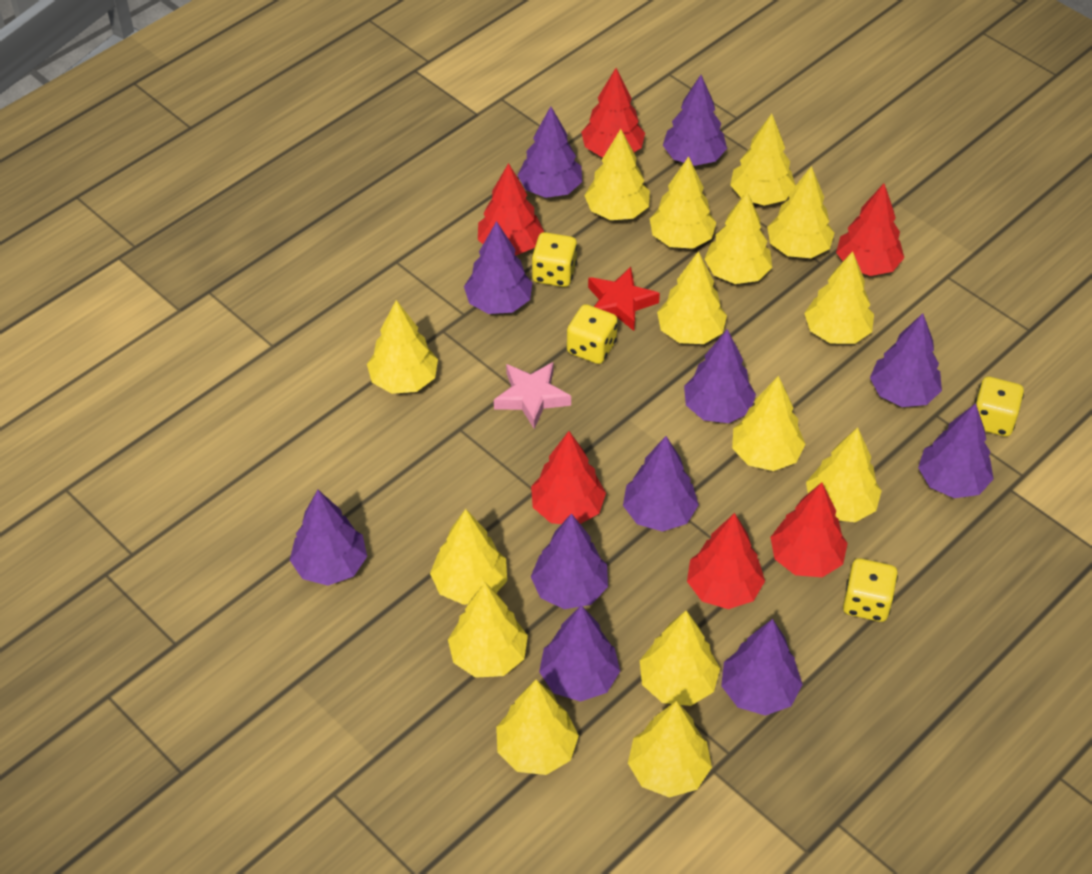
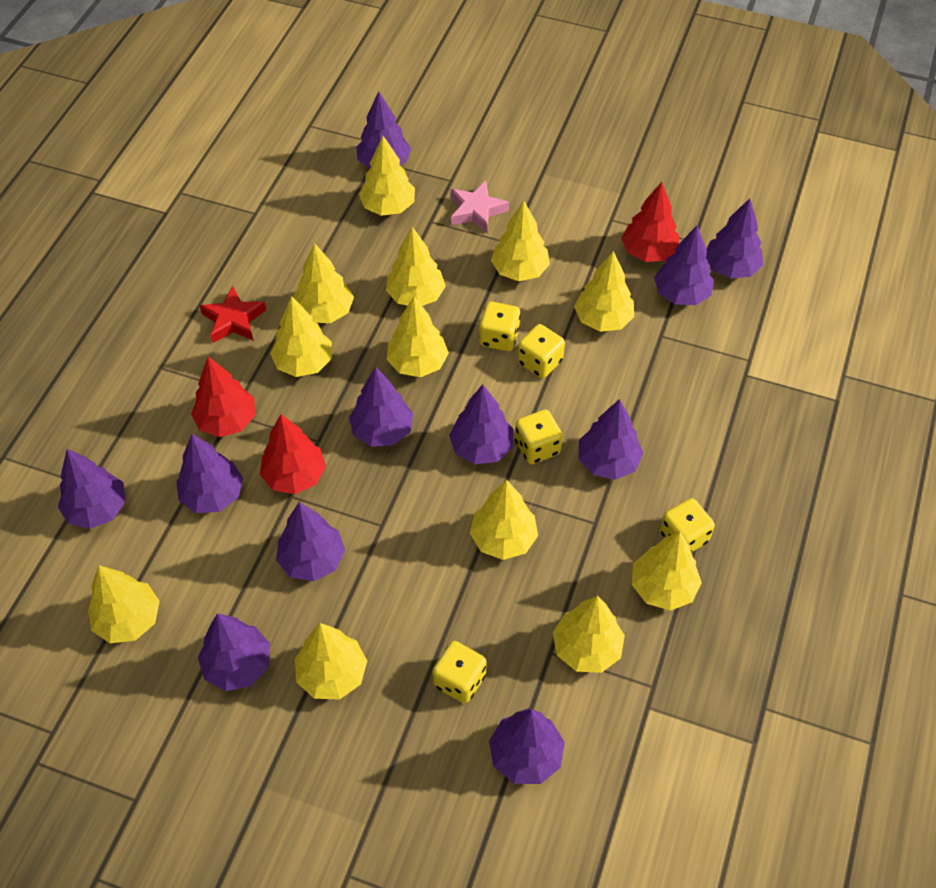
red tree: [478,163,544,256] [531,431,606,524] [581,68,645,157] [687,513,765,609] [770,482,848,577] [836,183,904,276] = 6 -> [191,356,255,437] [260,414,326,494] [621,182,679,262] = 3
yellow dice: [532,232,577,287] [567,304,618,364] [843,558,898,622] [975,377,1024,437] = 4 -> [432,641,487,703] [479,302,521,351] [515,410,563,464] [517,324,565,378] [660,498,715,552] = 5
yellow tree: [367,300,438,394] [430,509,507,605] [448,583,528,678] [496,680,579,775] [584,129,650,220] [628,701,712,798] [639,610,720,706] [650,156,716,249] [657,251,727,344] [704,192,772,284] [730,114,796,206] [732,376,806,471] [767,166,834,258] [804,251,874,344] [806,427,881,522] = 15 -> [88,565,160,643] [270,296,332,377] [294,243,354,323] [295,623,367,700] [359,136,415,216] [386,227,446,306] [387,297,449,377] [470,480,538,560] [491,201,550,281] [553,596,625,673] [574,251,634,332] [632,531,702,611] = 12

